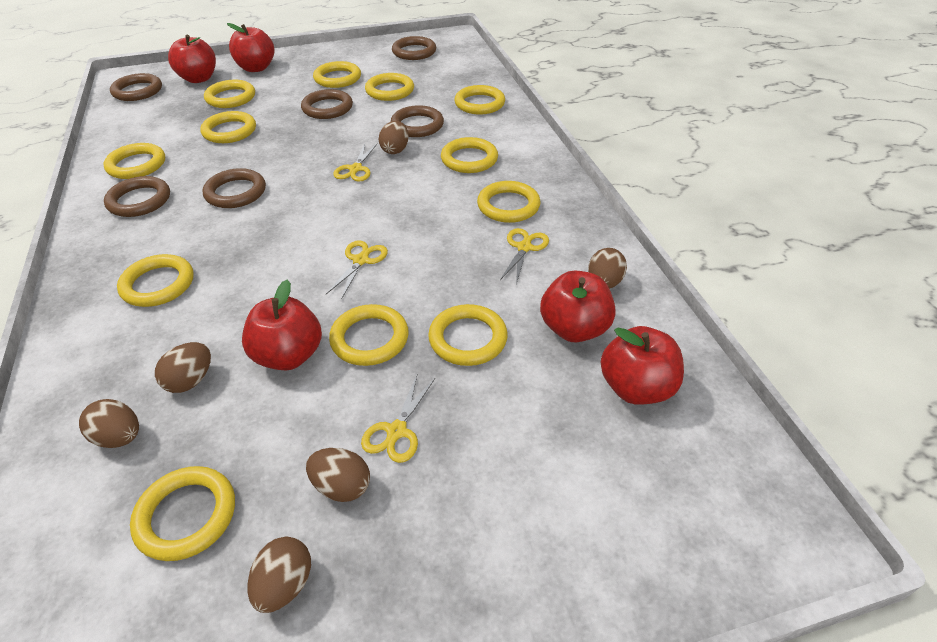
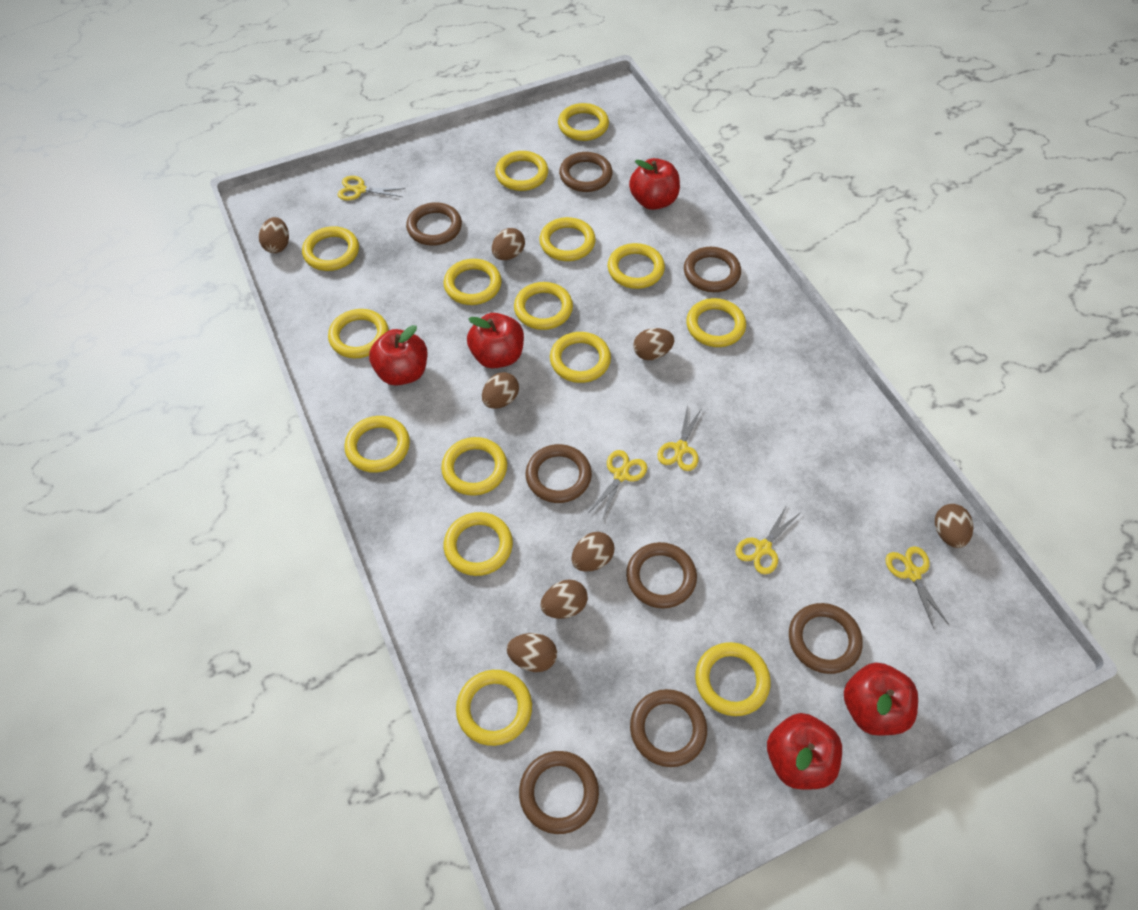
brown egg: [79,399,139,448] [155,342,211,393] [248,537,311,613] [306,448,370,502] [379,121,409,154] [588,248,627,289] = 6 -> [259,217,289,253] [482,372,519,409] [492,228,525,260] [507,633,557,672] [540,579,588,619] [571,532,614,571] [633,328,674,360] [935,504,973,548] = 8
brown ring: [104,176,170,217] [110,73,162,101] [203,168,266,208] [301,89,353,119] [391,105,444,137] [392,36,436,60] = 6 -> [406,202,462,246] [519,751,599,834] [526,444,592,503] [559,152,613,192] [626,542,697,609] [630,689,707,767] [684,247,741,292] [789,603,863,674] = 8
yellow ring: [103,143,165,179] [117,254,194,307] [130,466,235,561] [200,111,256,143] [204,80,255,108] [313,61,361,88] [329,304,409,366] [365,73,414,101] [428,304,508,366] [441,137,498,173] [454,85,505,114] [477,181,541,223] = 12 -> [302,226,359,271] [328,309,389,358] [344,416,410,473] [441,437,507,496] [443,259,502,305] [444,512,513,576] [456,670,532,746] [495,151,548,191] [514,282,573,330] [539,217,595,261] [550,332,611,383] [558,103,609,141] [608,243,665,289] [686,298,746,347] [695,642,771,716] = 15
yellow scissors: [326,240,388,299] [333,144,377,182] [361,375,435,463] [500,228,549,285] = 4 -> [338,176,405,201] [588,450,647,520] [657,405,702,471] [735,505,801,574] [885,546,949,628] = 5

